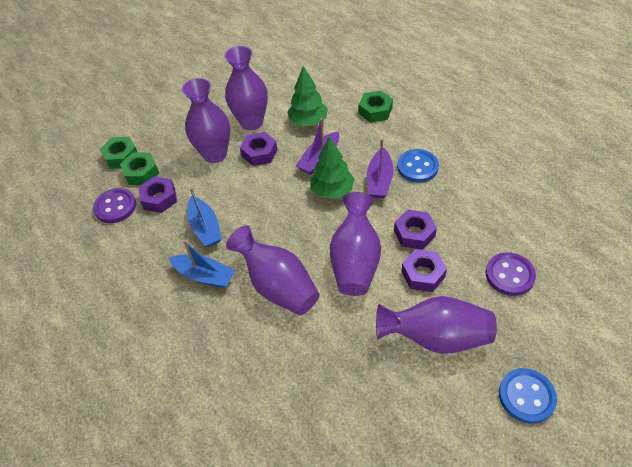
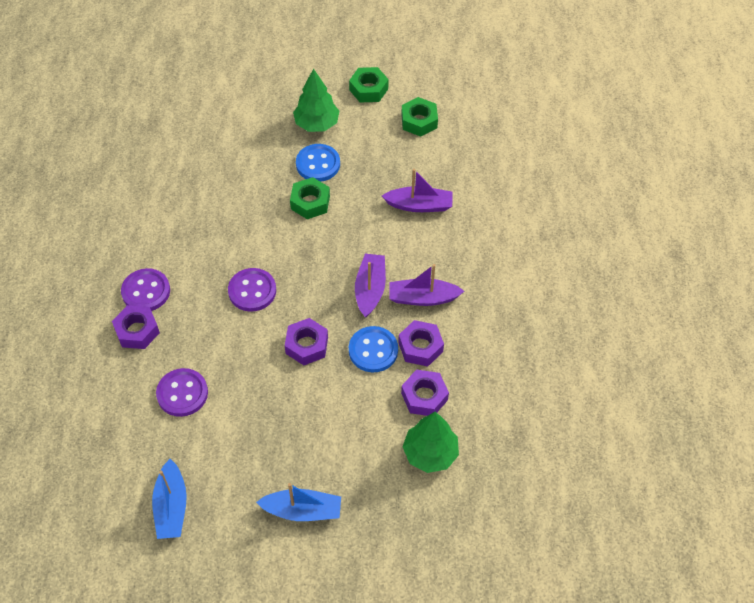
purple boat: [296,118,339,175] [367,138,394,198] = 2 -> [355,254,386,317] [382,169,453,212] [389,264,464,306] = 3
purple button: [93,188,136,223] [486,252,536,296] = 2 -> [121,268,170,311] [156,368,208,417] [228,268,276,312] = 3
purple vase: [182,78,230,163] [224,46,268,130] [226,225,320,315] [330,192,381,296] [376,296,497,354] = 5 -> none = 0

